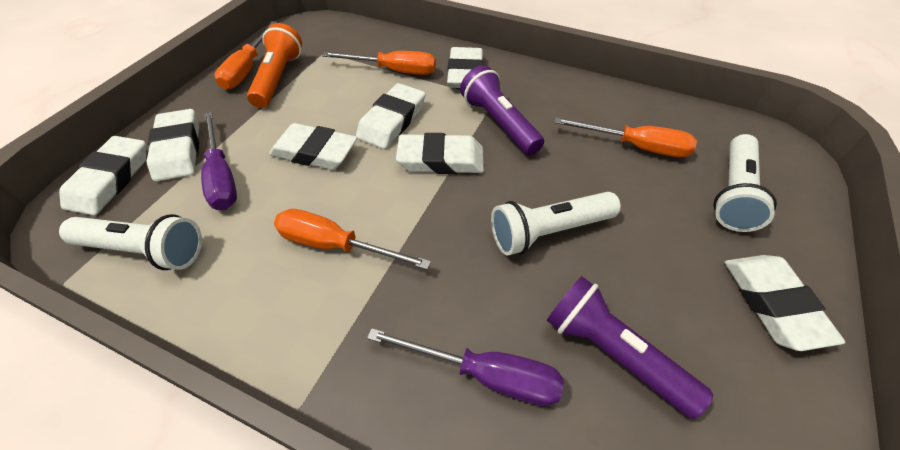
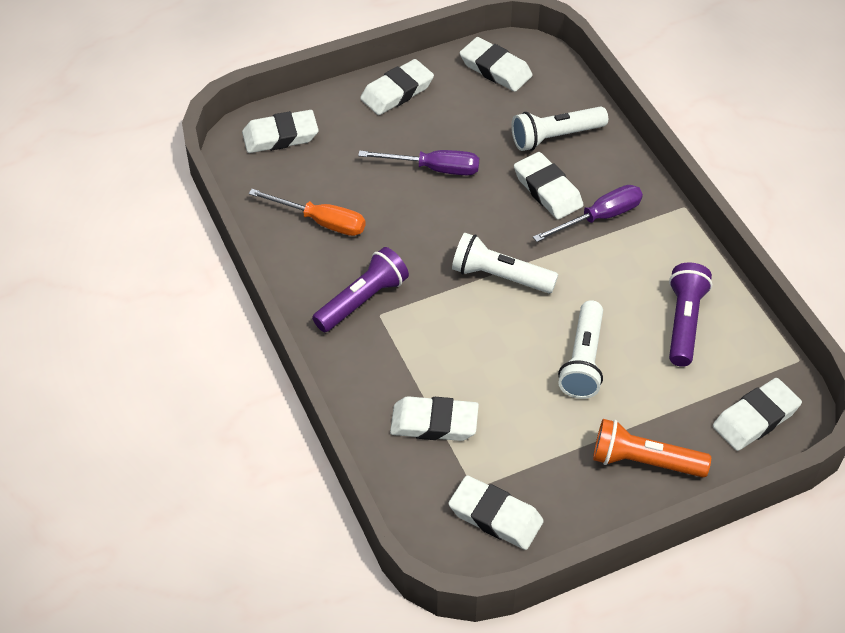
orange screwdriver: [215,21,278,90] [274,209,431,270] [322,51,436,75] [554,117,697,157] = 4 -> [248,189,366,236] = 1

